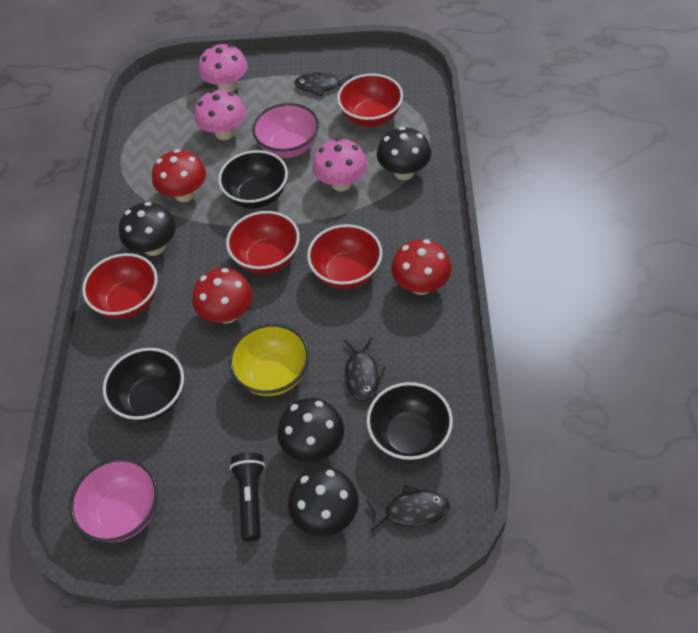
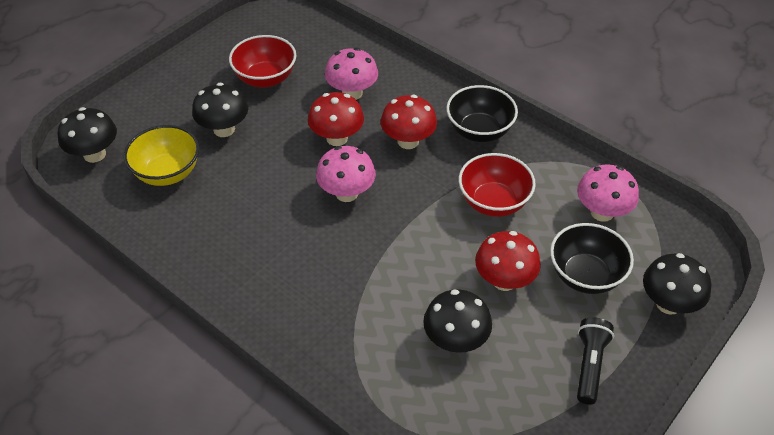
black bowl: [103,348,184,422] [218,150,288,209] [367,382,453,461] = 3 -> [446,85,518,142] [550,223,634,294] = 2
black fish: [294,72,353,96] [344,337,386,401] [367,485,450,532] = 3 -> none = 0
pink bowl: [69,458,158,543] [252,103,319,158] = 2 -> none = 0
red bowl: [82,253,158,319] [226,211,300,274] [307,224,382,289] [337,73,403,127] = 4 -> [229,35,296,87] [459,153,536,217] = 2

